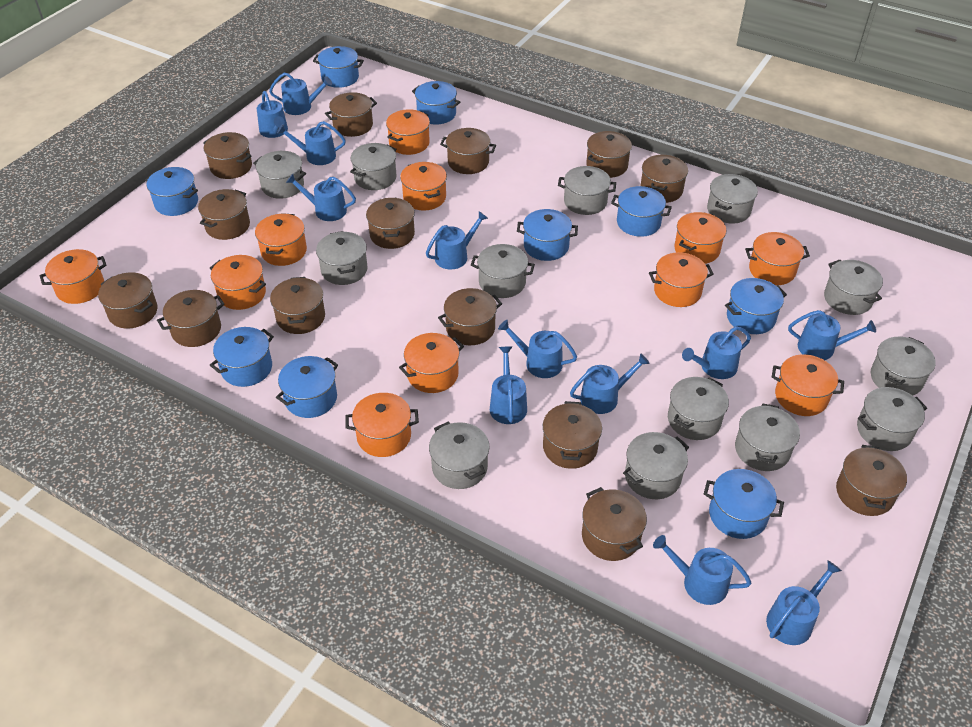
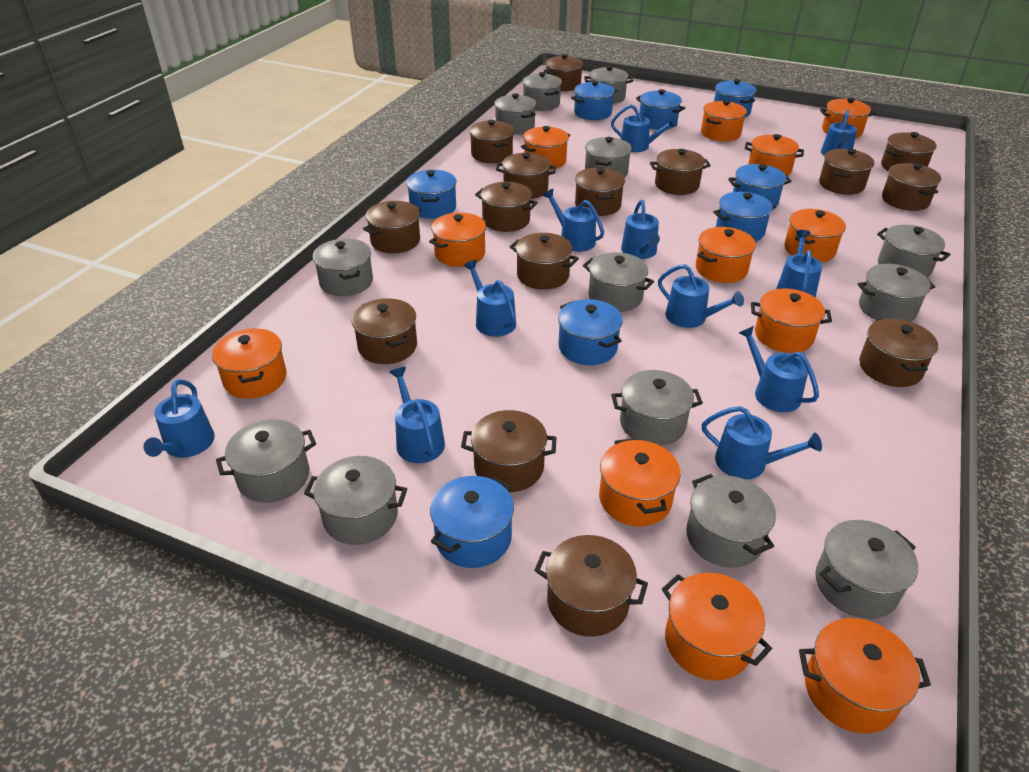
blue pot: [145,167,198,216] [210,327,274,387] [276,356,338,418] [313,46,364,88] [412,81,460,125] [517,209,578,261] [611,186,672,237] [704,469,784,539] [725,278,787,334] = 9 -> [406,170,456,219] [430,476,514,568] [558,299,622,365] [571,81,617,120] [636,89,685,130] [713,192,776,242] [714,79,756,117] [728,164,792,209] = 8
blue watering can: [257,91,288,138] [269,73,332,115] [277,121,346,165] [286,174,356,221] [426,211,488,270] [490,346,527,424] [498,320,577,378] [570,353,650,414] [653,535,752,605] [682,326,751,379] [766,560,842,645] [788,310,876,360] = 12 -> [143,379,215,458] [389,367,445,463] [463,260,516,337] [543,189,604,252] [611,105,677,152] [621,200,660,259] [658,264,744,328] [702,406,822,479] [739,326,819,412] [776,230,822,298] [821,110,857,156] = 11
brown pot: [98,272,157,329] [157,290,225,347] [198,189,250,240] [203,132,252,179] [270,277,325,334] [325,92,377,137] [366,198,415,249] [438,288,502,345] [440,128,496,174] [543,401,602,469] [582,487,647,561] [586,131,632,178] [640,155,688,203] [836,445,907,516] = 14 -> [351,298,417,364] [363,201,422,254] [461,410,557,492] [469,120,514,163] [475,182,538,232] [496,153,556,199] [510,233,579,290] [534,535,648,637] [543,54,584,91] [575,167,625,216] [650,149,711,195] [819,149,874,195] [859,318,938,387] [881,132,937,171] [882,163,941,211] = 15
orange pot: [39,249,107,304] [210,255,266,310] [255,213,307,266] [346,393,419,457] [386,109,430,155] [399,333,464,393] [400,162,447,211] [649,252,714,307] [674,212,726,264] [745,232,810,285] [771,354,844,416] = 11 -> [212,328,286,399] [429,212,488,267] [521,126,570,170] [599,438,680,527] [662,573,772,681] [696,227,756,283] [701,100,747,141] [745,134,804,176] [751,288,832,353] [784,209,846,262] [799,618,931,733] [820,98,876,138] = 12

